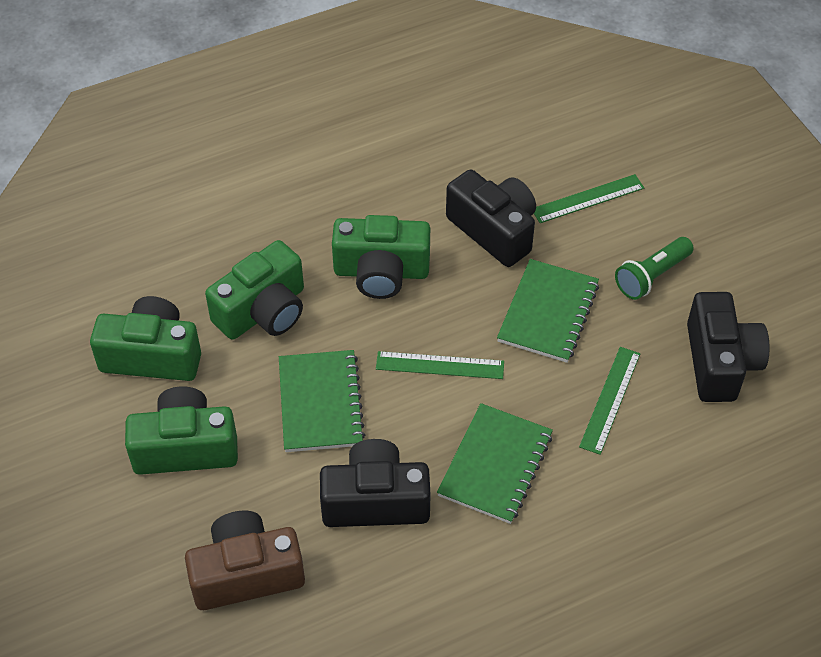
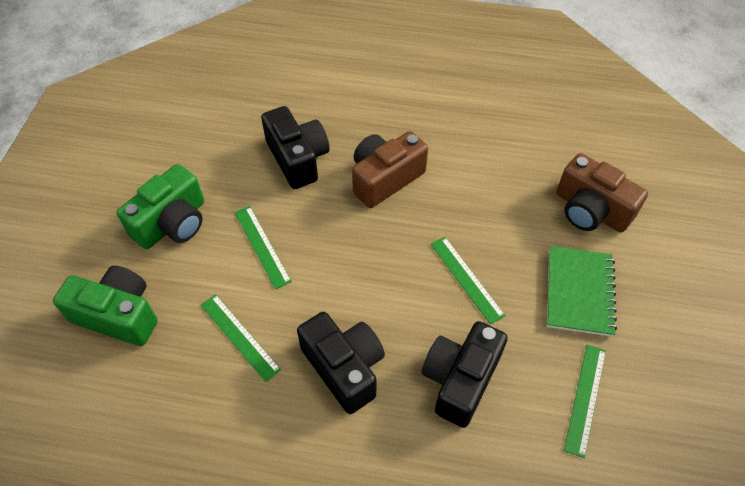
brown camera: [185,511,305,610] = 1 -> [352,131,428,208] [556,153,648,232] = 2
green camera: [90,296,201,381] [125,386,238,475] [205,240,304,340] [332,215,430,299] = 4 -> [53,265,158,346] [117,164,204,249] = 2
green flashlight: [615,237,694,300] = 1 -> none = 0
green notebook: [279,350,365,452] [437,403,553,524] [497,259,599,363] = 3 -> [547,246,617,337] = 1
green ruler: [376,351,504,379] [534,174,644,223] [579,347,640,455] = 3 -> [201,294,281,382] [234,206,292,289] [431,237,505,325] [564,345,606,458] = 4

